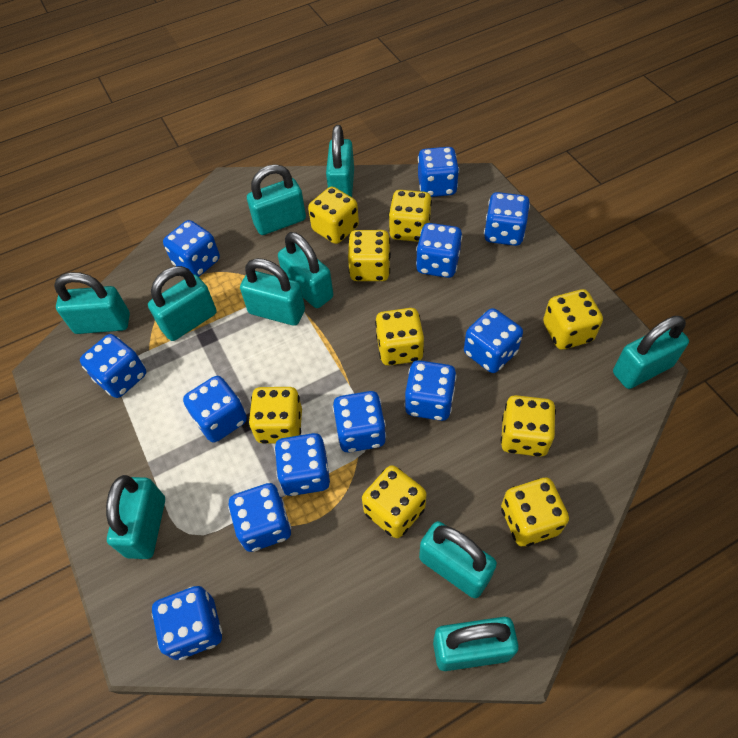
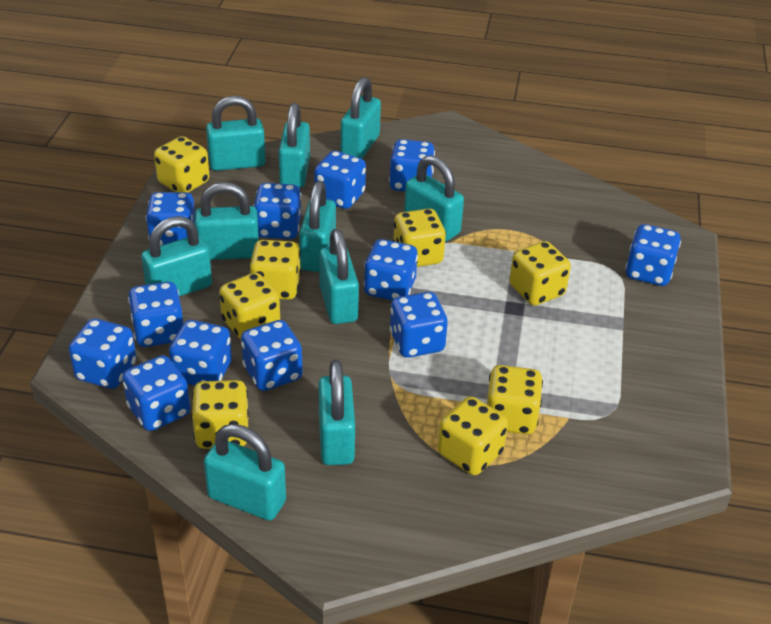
yellow dice: [248,387,302,444] [308,187,359,244] [348,230,391,281] [362,465,426,538] [375,308,424,366] [388,190,432,242] [501,395,556,457] [501,478,569,546] [543,289,603,350] = 9 -> [154,136,209,193] [191,380,249,449] [219,272,280,339] [249,240,301,300] [393,208,446,267] [438,396,508,475] [487,365,543,435] [510,241,571,306] = 8

